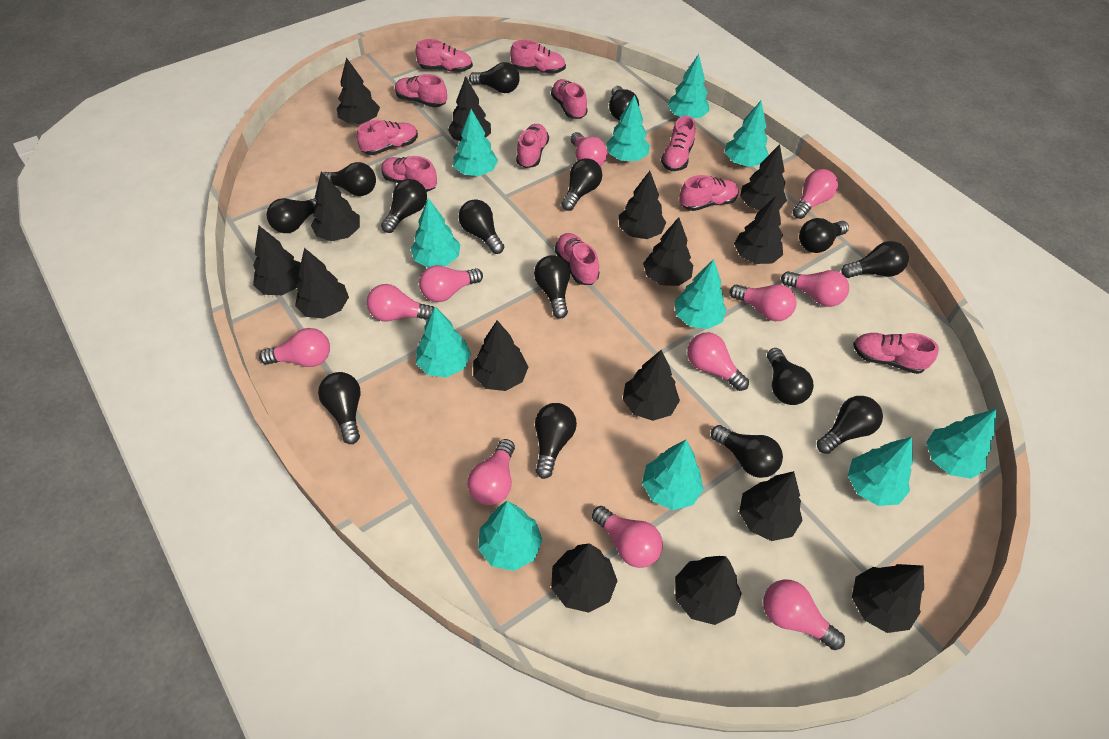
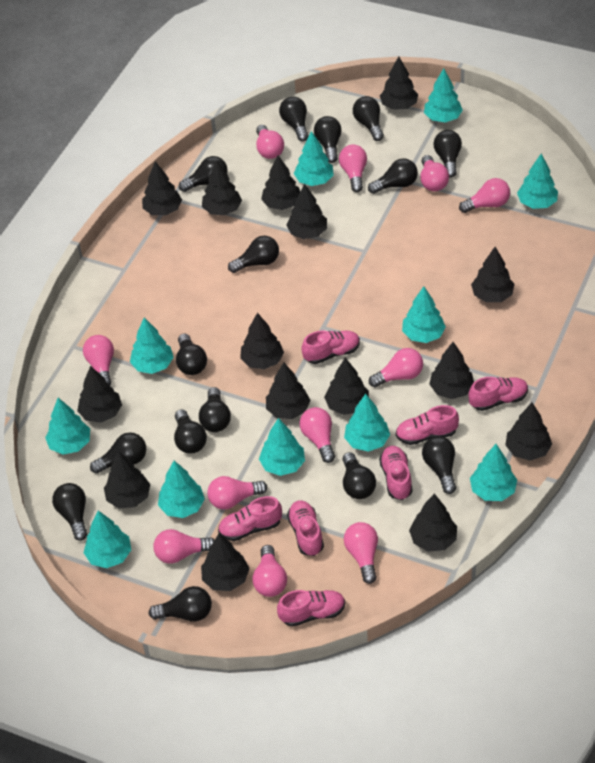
pink shoe: [357,120,418,155] [382,156,437,192] [395,74,447,108] [416,39,473,72] [510,40,566,74] [516,124,549,168] [551,79,587,119] [555,233,599,285] [661,116,696,171] [679,175,739,211] [853,333,939,374] = 11 -> [218,496,282,541] [277,590,345,627] [287,500,324,556] [301,330,360,364] [379,446,412,500] [396,405,459,445] [468,377,528,411] = 7

